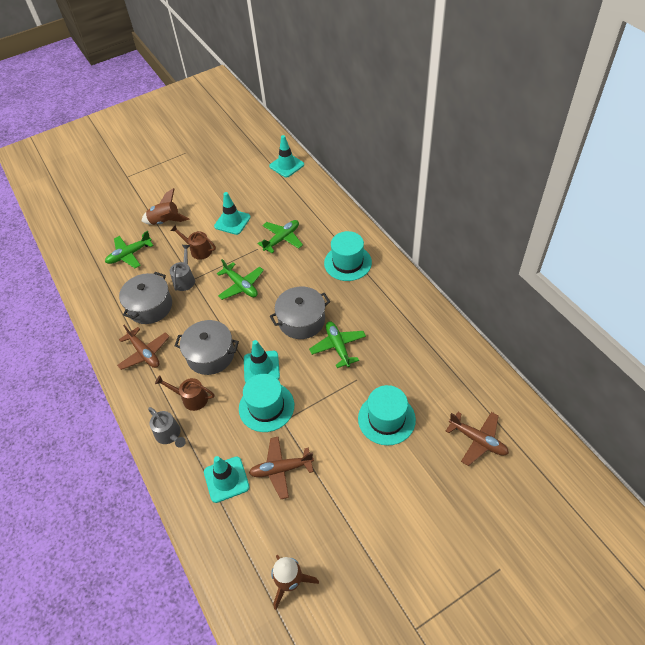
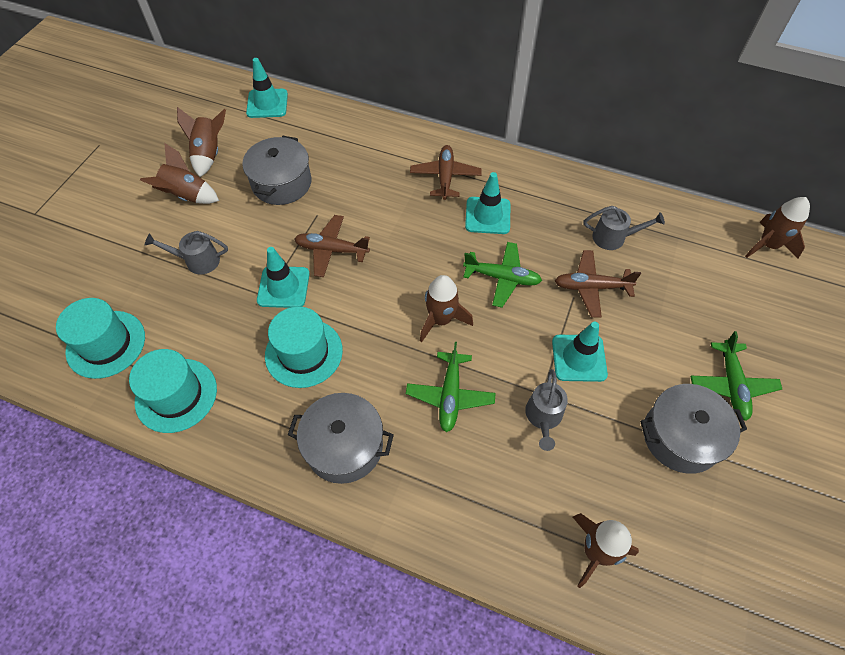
brown rocket: [142,188,190,225] [271,555,319,610] = 2 -> [140,143,219,204] [177,107,226,177] [420,275,473,342] [573,513,639,588] [745,197,810,258] = 5
brown watering can: [155,376,214,411] [170,225,216,260] = 2 -> none = 0
green plane: [105,231,154,268] [217,259,264,300] [258,220,303,253] [309,321,366,368] = 4 -> [406,342,495,432] [463,242,542,308] [690,331,782,421] = 3
grey watering can: [148,407,186,448] [170,245,195,291] = 2 -> [145,231,228,275] [525,369,568,451] [584,206,665,250] = 3

